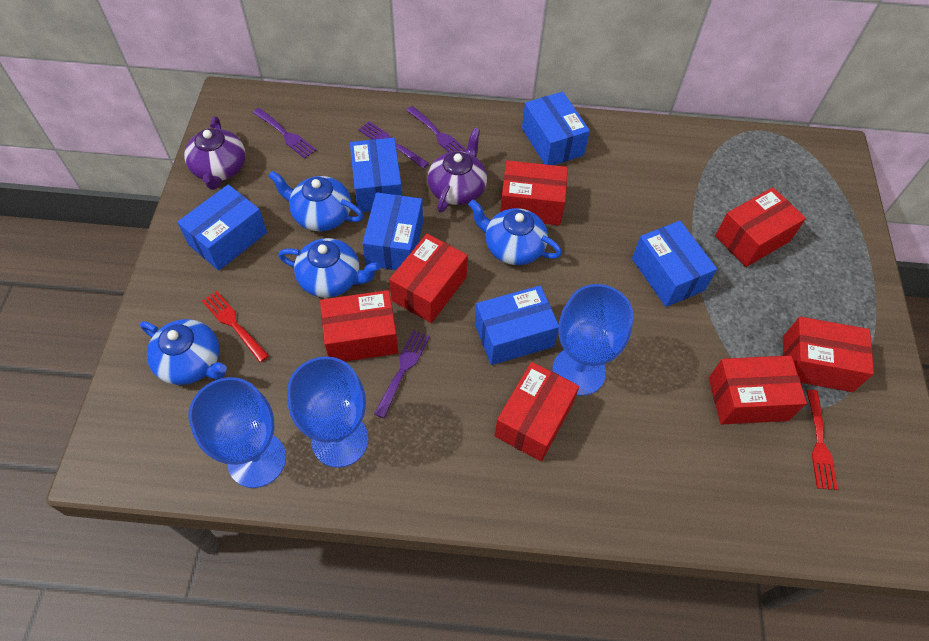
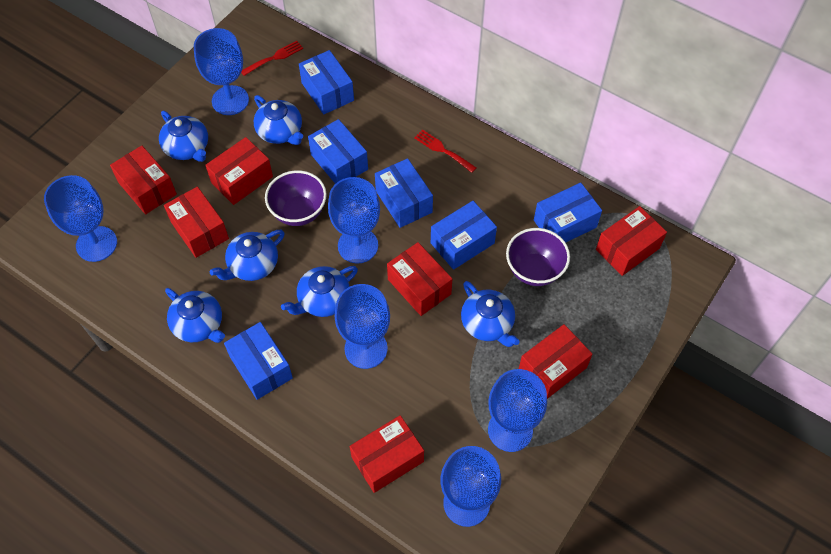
blue goblet: [188,377,286,488] [287,356,368,468] [552,284,633,396] = 3 -> [44,175,117,262] [194,28,249,115] [328,177,380,264] [335,284,390,369] [441,446,501,527] [488,369,547,452] = 6
blue teapot: [140,319,227,385] [268,171,364,231] [278,238,380,298] [468,200,562,265] = 4 -> [159,111,208,162] [165,288,225,343] [210,230,285,281] [254,95,303,145] [281,266,358,317] [461,281,520,347] = 6
purple bowl: none = 0 -> [265,170,327,226] [506,228,570,286] = 2
purple fork: [253,108,316,159] [358,121,429,169] [374,330,430,418] [406,106,466,152] = 4 -> none = 0
purple teapot: [184,116,246,190] [428,128,487,213] = 2 -> none = 0

